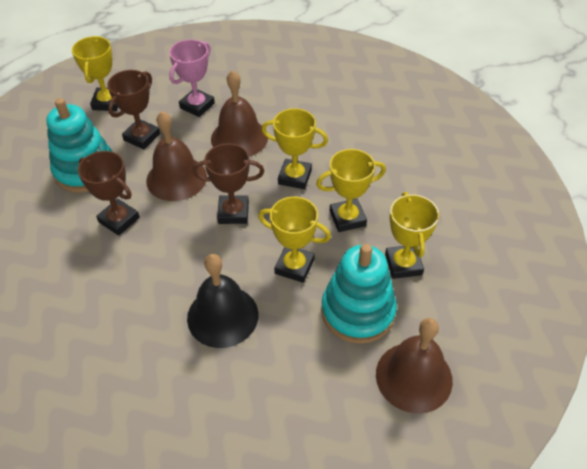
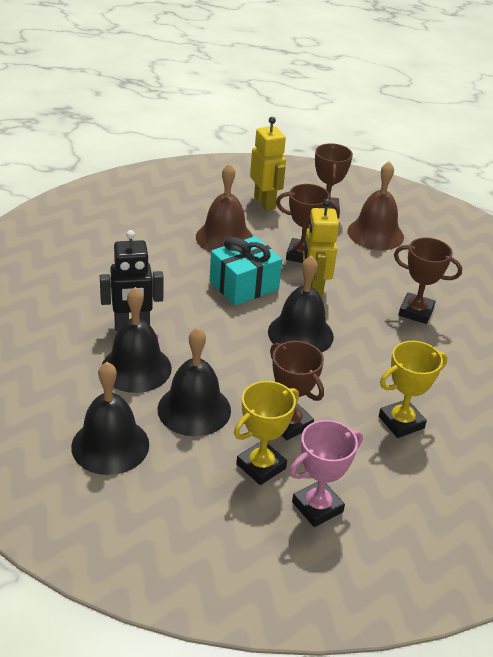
black bell: [187,254,258,348] = 1 -> [71,362,149,475] [102,287,172,393] [157,327,231,436] [268,255,334,352] = 4
black robot: none = 0 -> [100,230,164,331] = 1
brown bell: [146,111,207,201] [211,70,268,157] [376,318,453,414] = 3 -> [196,164,253,252] [347,161,404,250] = 2
brown trophy: [78,151,140,236] [107,70,160,149] [192,143,264,224] = 3 -> [270,341,324,440] [276,184,340,263] [315,143,353,219] [394,238,462,324] = 4
turquoise gift: none = 0 -> [210,236,282,306] = 1
turquoise stacking toy: [46,98,112,193] [321,244,397,344] = 2 -> none = 0
yellow robot: none = 0 -> [250,117,286,210] [303,199,339,299] = 2
yellow trophy: [72,36,118,111] [258,196,331,283] [262,108,328,189] [316,149,386,232] [385,192,439,279] = 5 -> [234,381,299,485] [379,341,447,438] = 2

